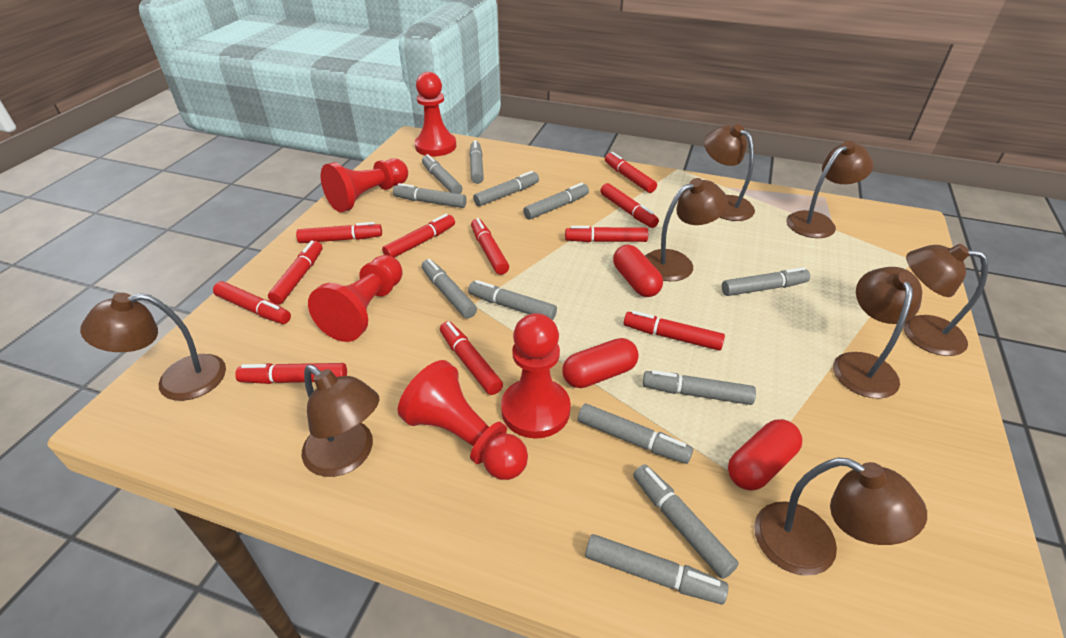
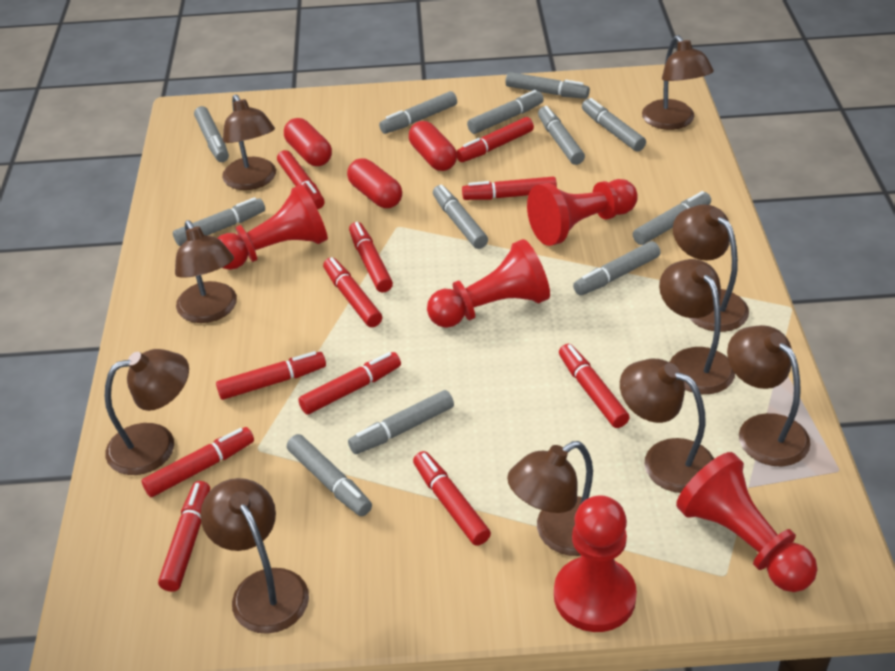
brown lamp: [80,293,226,401] [302,365,379,477] [645,178,728,281] [704,124,755,221] [754,458,927,576] [786,141,874,238] [833,267,922,399] [904,244,988,356] = 8 -> [104,349,189,475] [175,220,237,323] [200,478,309,634] [222,94,276,190] [507,441,593,556] [620,359,714,493] [642,35,714,130] [659,259,735,394] [673,204,749,332] [727,325,810,466] = 10

